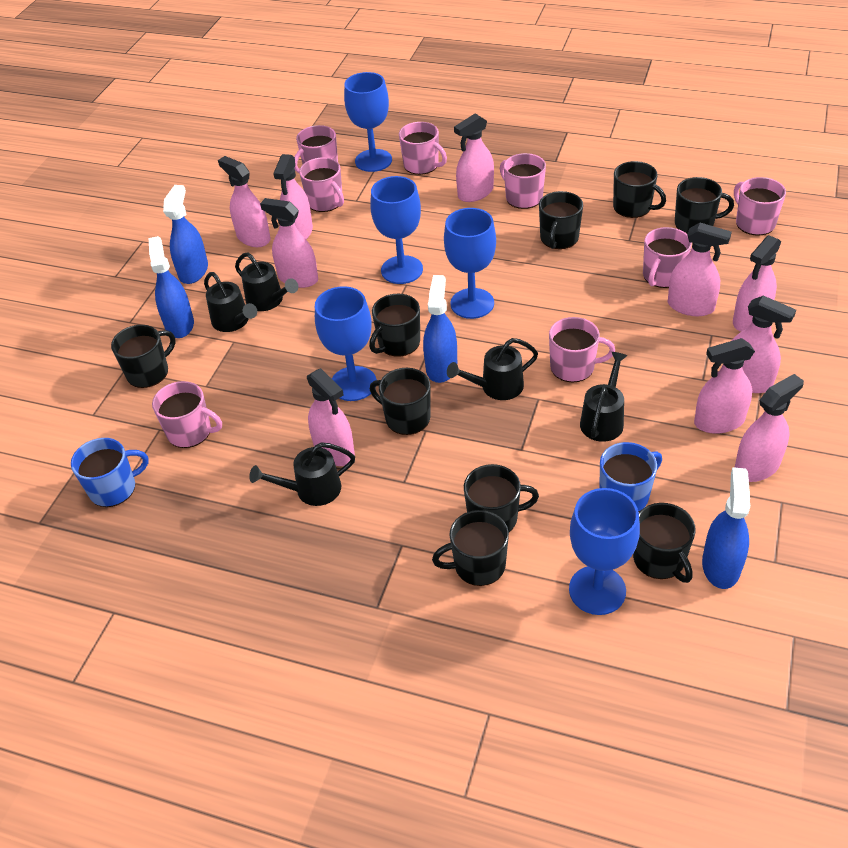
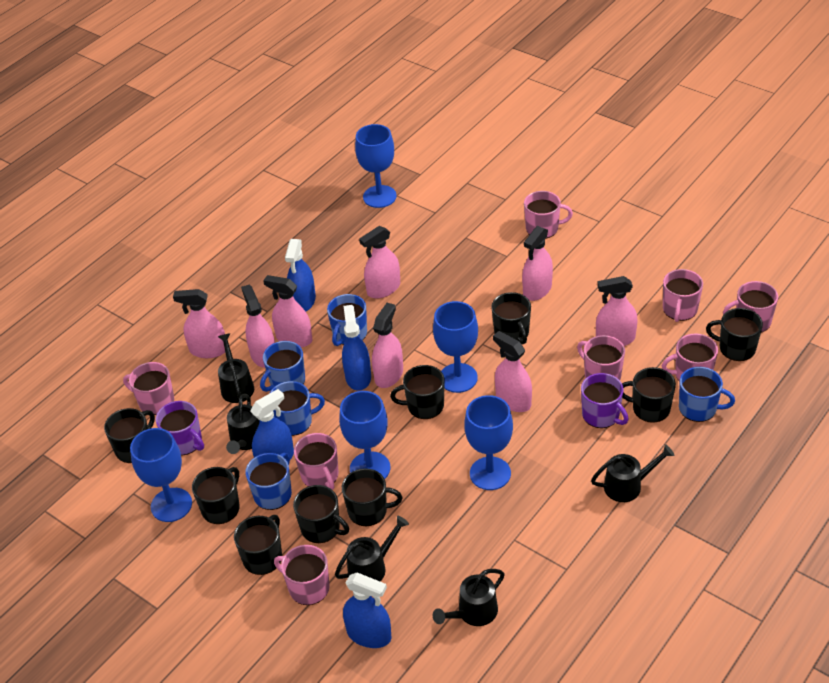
blue mug: [71,438,149,507] [600,442,662,512] = 2 -> [245,453,292,510] [260,341,305,392] [269,381,325,436] [327,294,367,346] [679,367,735,422] = 5
pink spray bottle: [218,156,271,247] [260,198,318,288] [273,154,313,239] [307,368,355,466] [454,113,494,202] [668,223,732,316] [694,338,755,434] [732,296,796,393] [733,235,781,332] [734,374,804,482] = 10 -> [173,289,225,358] [241,285,275,368] [263,275,312,348] [359,226,400,299] [372,303,403,388] [493,331,532,412] [522,226,553,301] [596,276,638,346] = 8
purple mug: none = 0 -> [156,401,204,456] [581,373,628,428] = 2

